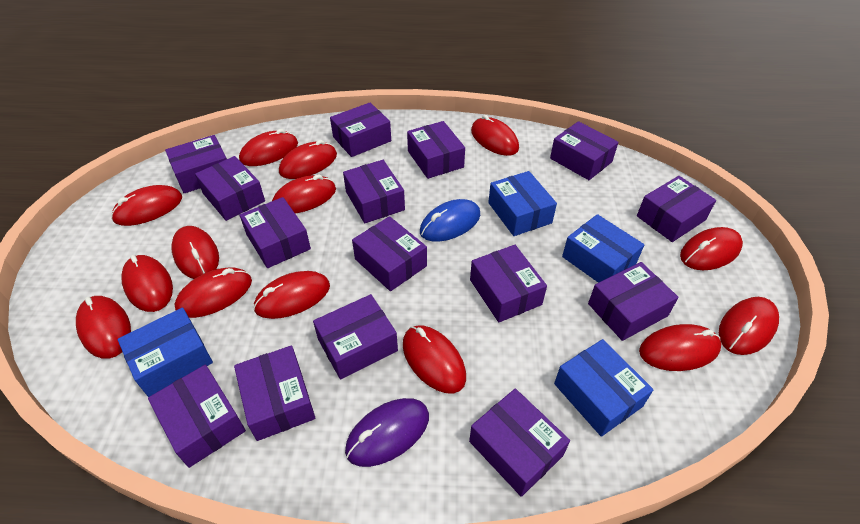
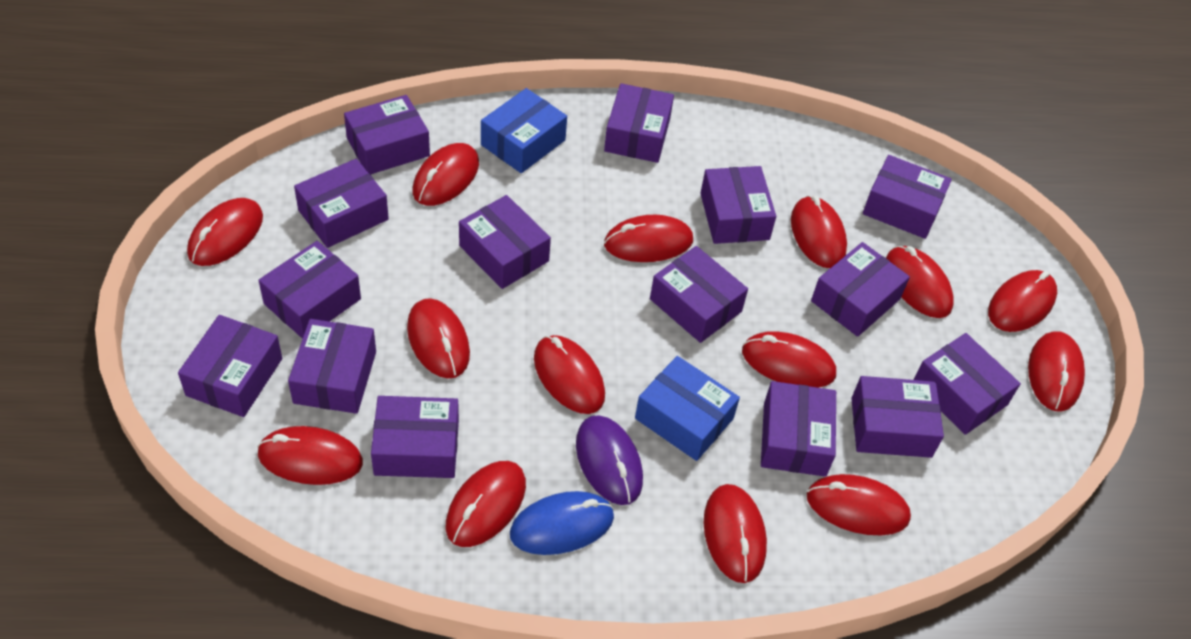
blue box: [118,308,213,397] [488,171,557,236] [554,339,654,437] [562,214,644,283] = 4 -> [481,88,567,173] [635,356,740,461] = 2

